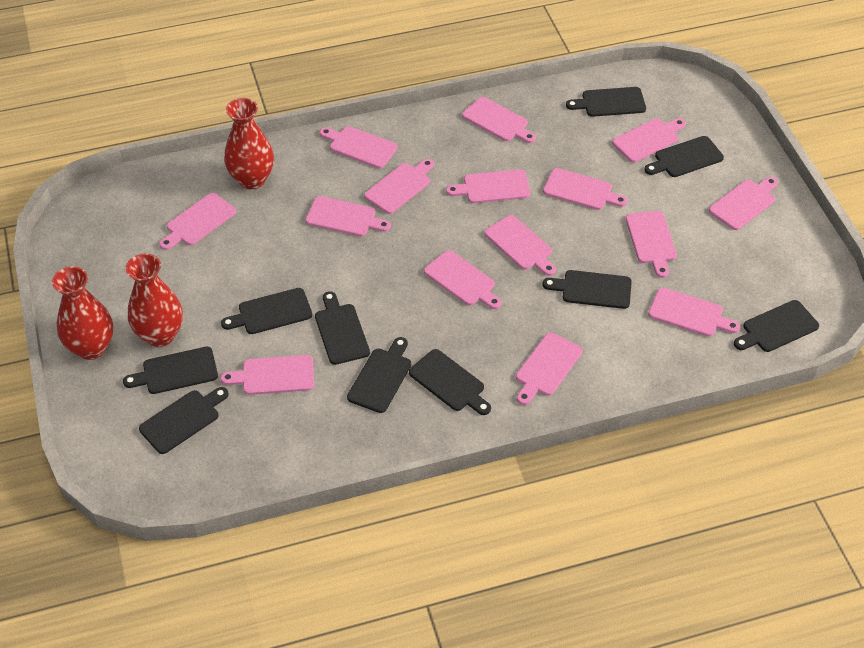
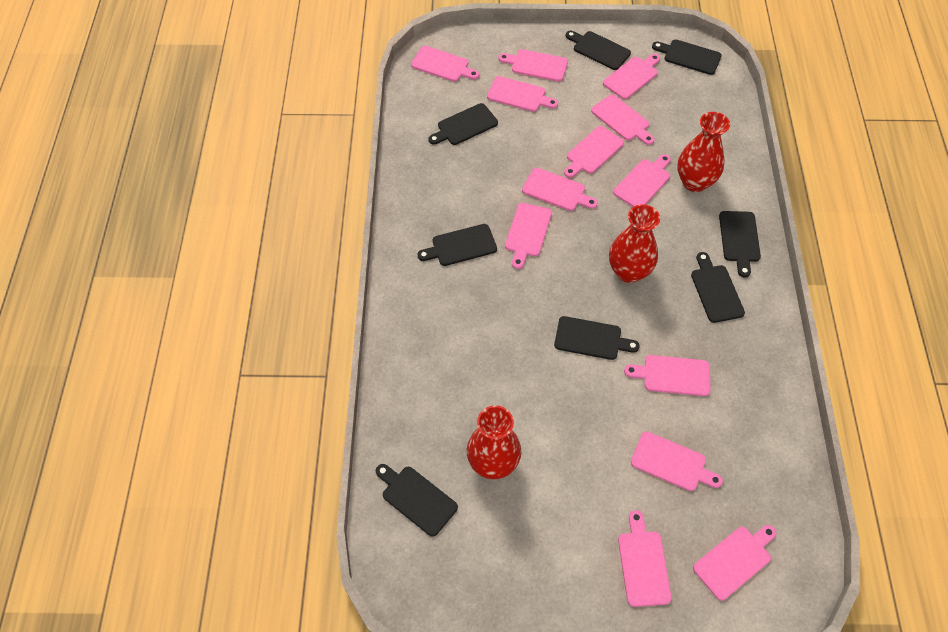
black cutting board: [123,347,218,394] [139,387,229,454] [221,288,312,334] [315,291,370,365] [347,337,411,413] [409,349,491,415] [543,270,632,309] [566,87,646,117] [644,136,724,177] [734,300,819,352] = 10 -> [376,464,458,537] [418,224,497,266] [428,103,498,145] [554,316,640,360] [566,31,631,70] [652,39,722,75] [691,252,745,323] [719,211,761,278] = 8
pink cutting board: [159,193,236,250] [220,355,314,395] [305,196,391,236] [320,126,398,168] [364,159,434,214] [424,250,502,309] [446,169,531,203] [462,97,536,143] [484,215,556,276] [516,332,583,405] [543,168,627,210] [612,118,686,162] [626,211,677,278] [648,288,740,336] [709,177,778,230] = 15 -> [411,46,479,82] [487,76,558,112] [499,49,568,82] [505,203,552,269] [522,168,598,211] [564,126,624,178] [591,95,655,145] [603,54,660,99] [613,154,671,207] [618,510,672,607] [624,355,711,396] [631,431,723,491] [693,525,776,600] = 13

